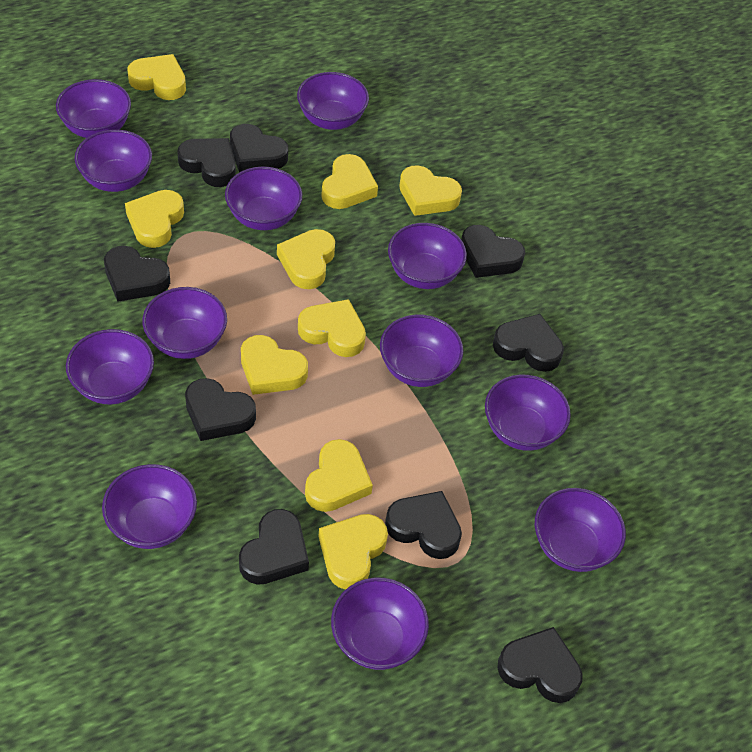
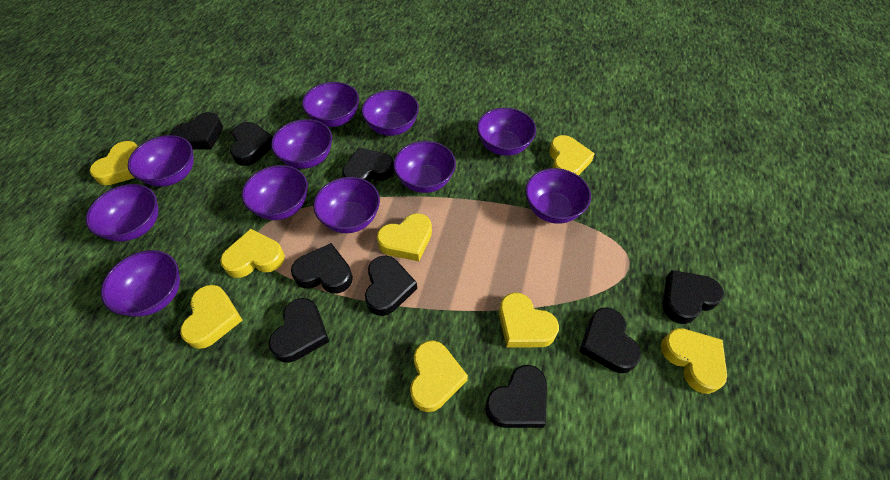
purple bowl: [56,79,131,138] [66,329,154,405] [75,130,152,192] [102,464,197,549] [142,287,227,359] [225,167,302,230] [297,72,369,130] [331,578,429,670] [380,315,463,387] [388,223,467,289] [485,375,571,451] [535,488,626,572] = 12 -> [86,184,158,241] [101,250,180,317] [128,135,194,187] [242,165,308,220] [271,119,332,169] [302,82,359,127] [313,177,380,233] [361,90,419,136] [393,141,456,193] [477,108,536,156] [525,168,591,224] = 11
yellow heart: [125,190,184,248] [127,54,186,100] [241,335,308,395] [277,229,335,289] [298,299,366,357] [305,439,373,512] [318,514,388,589] [321,154,378,209] [399,165,462,216] = 9 -> [90,141,138,185] [180,285,243,349] [220,229,285,278] [377,213,432,261] [410,340,468,412] [499,292,559,348] [549,135,595,176] [661,328,727,394] = 8

